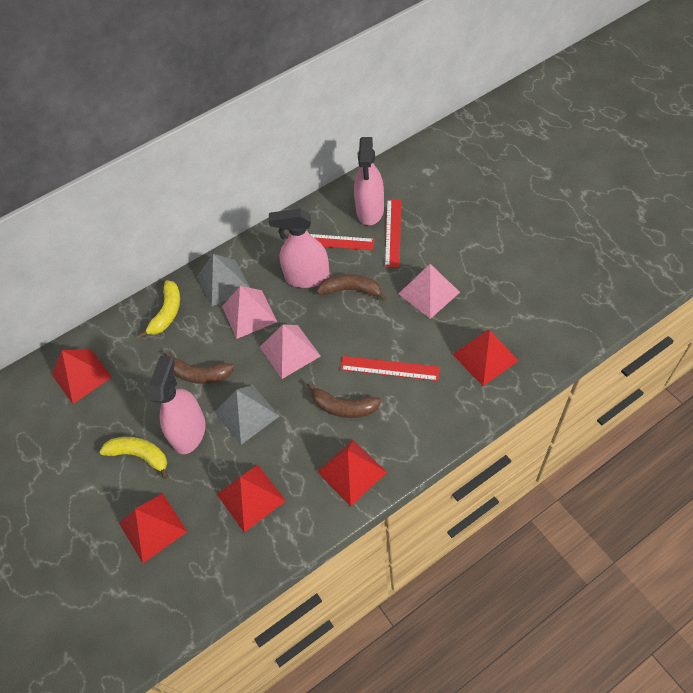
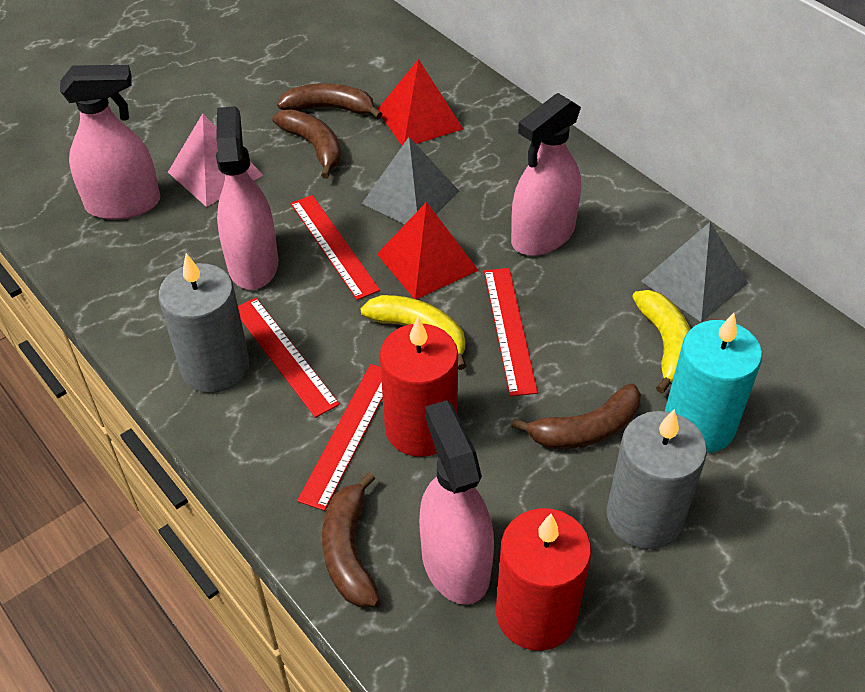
brown banana: [165,351,234,384] [307,381,381,418] [316,274,387,301] = 3 -> [272,109,341,179] [277,83,382,119] [322,472,380,607] [511,383,641,449] = 4
grey candle: none = 0 -> [158,253,250,393] [607,409,707,549] = 2
pink pyramid: [222,286,277,339] [260,325,321,379] [399,264,460,319] = 3 -> [168,113,263,207] = 1
pink spray bottle: [149,356,206,454] [268,208,330,288] [354,137,384,225] = 3 -> [60,65,161,220] [216,106,278,290] [419,400,494,605] [511,93,581,256] = 4
red candle: none = 0 -> [380,317,458,457] [496,508,591,651] = 2
red pyramid: [52,349,112,404] [119,493,187,563] [217,464,286,532] [317,440,387,506] [452,330,518,386] = 5 -> [377,59,463,146] [377,202,479,299] = 2
red ruler: [288,234,375,250] [340,356,440,381] [385,199,401,268] = 3 -> [238,298,340,418] [291,195,380,300] [297,364,383,511] [484,268,538,396] = 4
turquoise candle: none = 0 -> [665,313,762,453] = 1

